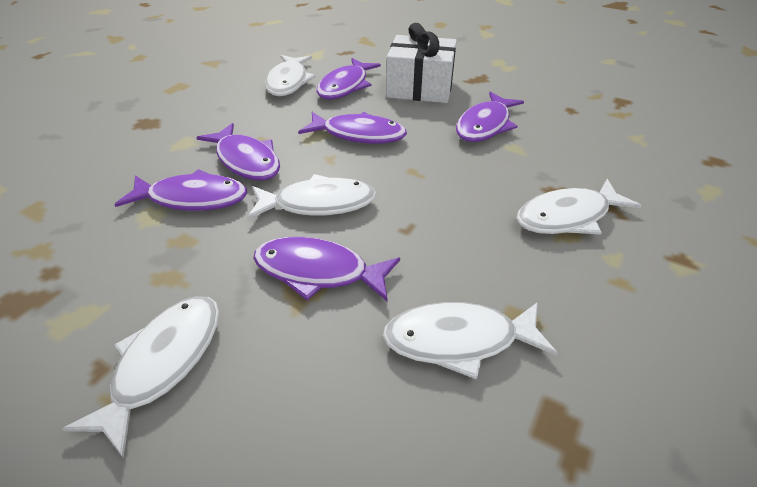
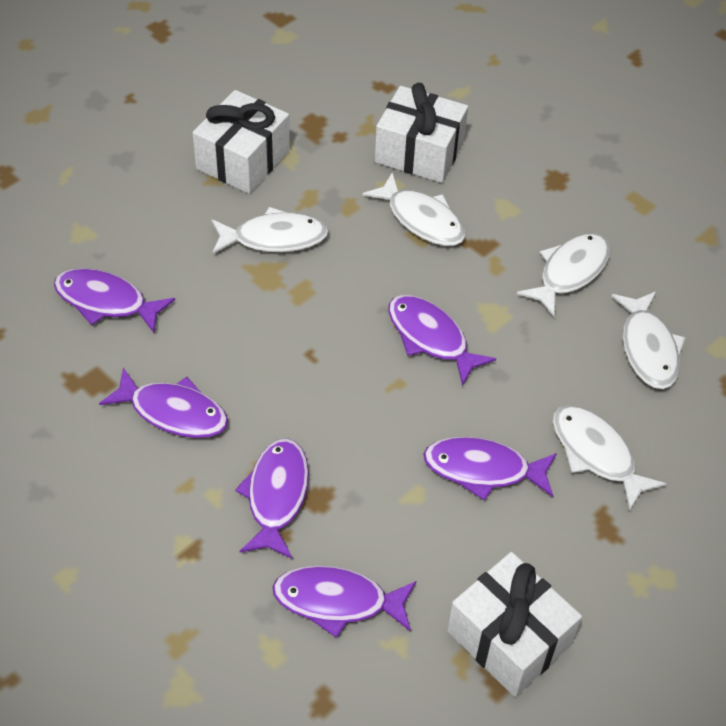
white gift: [386,23,457,103] = 1 -> [192,90,290,194] [375,83,468,183] [447,552,582,697] = 3

